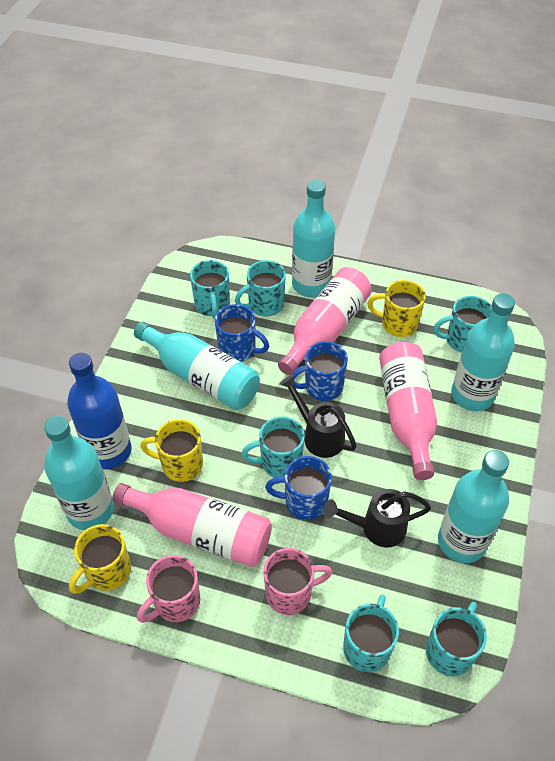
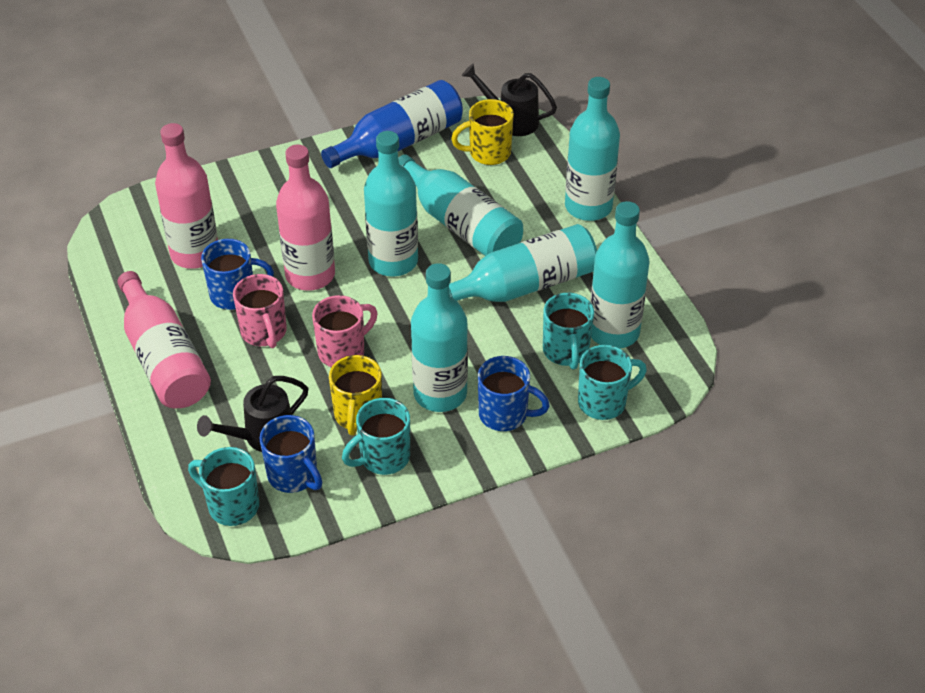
turquoise bottle: [44,415,114,530] [134,322,260,410] [292,180,335,297] [438,450,509,563] [451,293,515,411] = 5 -> [364,131,418,276] [398,154,523,256] [411,263,468,412] [449,224,597,302] [565,77,620,221] [590,201,649,348] = 6
turquoise mug: [190,260,230,319] [235,260,286,316] [241,416,305,478] [343,594,399,672] [426,602,487,676] [433,296,492,353] = 6 -> [188,447,259,526] [342,398,410,475] [543,293,594,370] [578,345,647,420] = 4
yellow mug: [69,524,131,594] [140,419,203,482] [367,280,426,337] = 3 -> [329,355,382,436] [451,99,514,165] = 2

